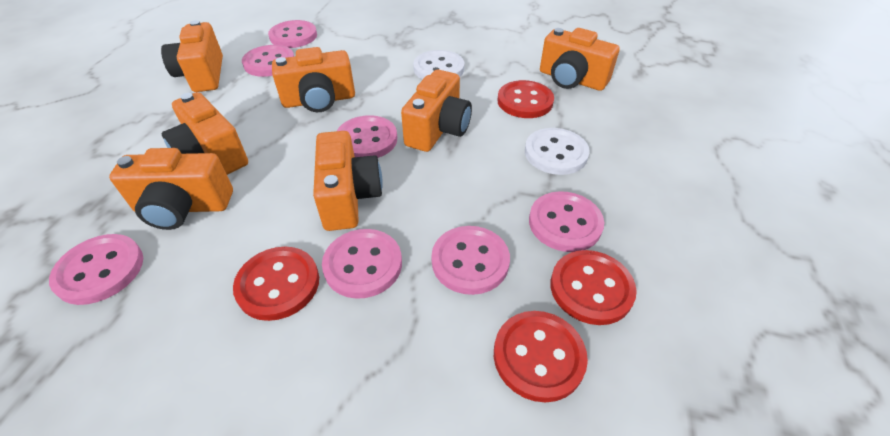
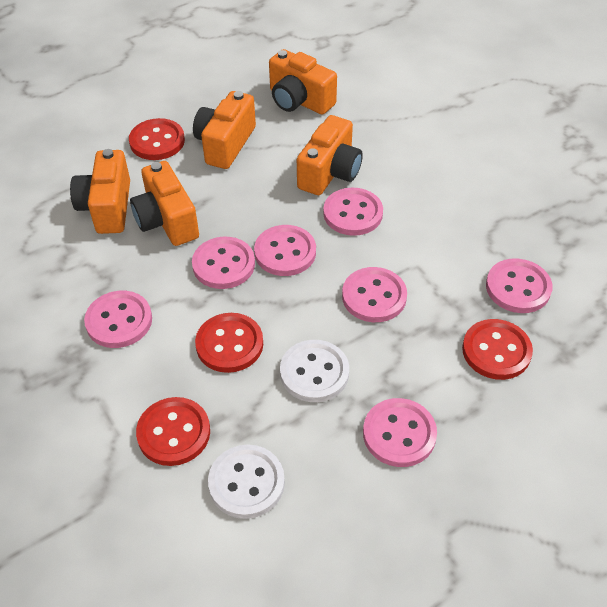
orange camera: [109,148,233,230] [161,20,223,92] [162,92,248,175] [272,47,355,112] [313,131,383,231] [401,70,472,152] [540,28,620,91] = 7 -> [70,149,130,234] [130,161,199,246] [193,91,256,169] [269,49,337,115] [297,115,363,195] = 5

